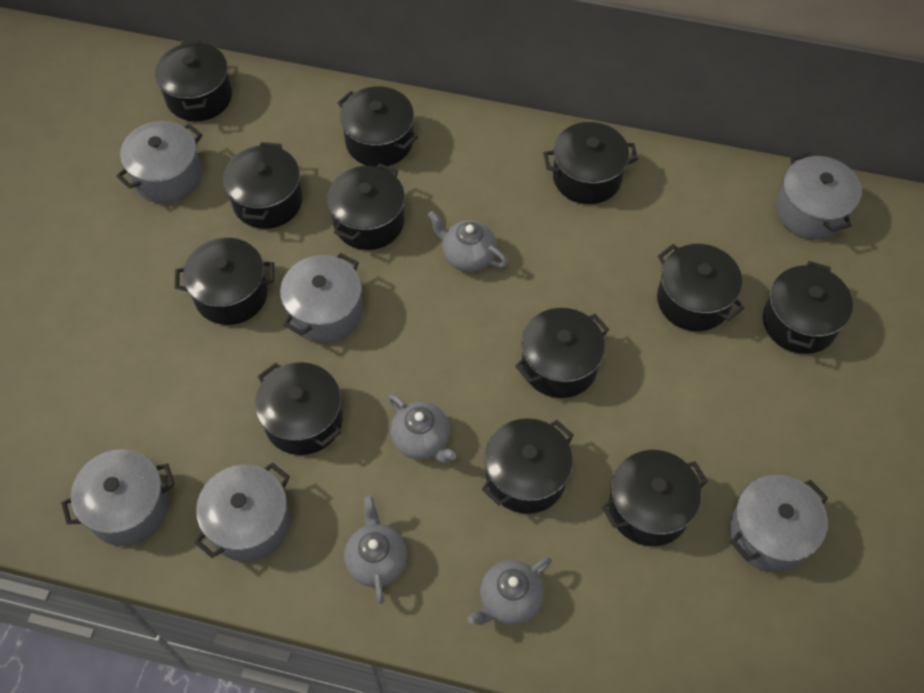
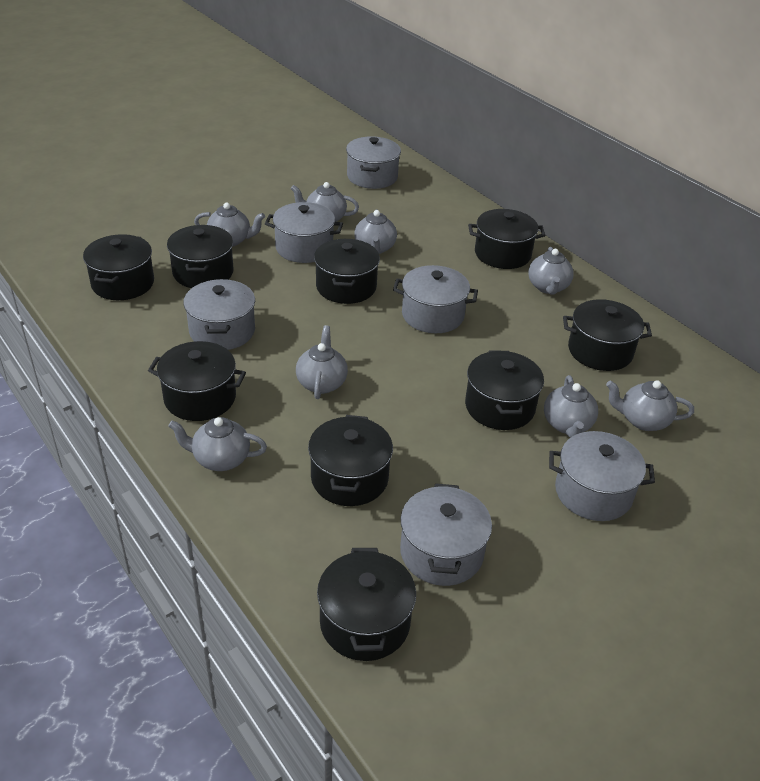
black pot: [155,40,232,122] [175,238,274,325] [223,142,303,229] [255,362,343,455] [327,163,405,250] [337,86,418,167] [482,418,574,514] [515,308,609,398] [543,122,638,204] [602,450,708,546] [657,244,744,331] [763,261,853,354] = 12 -> [83,234,154,300] [148,341,246,421] [167,225,233,288] [308,415,393,506] [314,239,380,304] [317,548,416,661] [465,350,544,430] [468,209,546,269] [563,299,652,371] = 9
grey teapot: [344,495,407,604] [389,394,456,463] [428,211,508,272] [467,557,551,625] = 4 -> [168,417,267,471] [194,203,265,247] [291,182,359,222] [296,325,348,399] [354,209,397,254] [528,247,574,295] [544,375,598,438] [606,380,694,431] = 8

